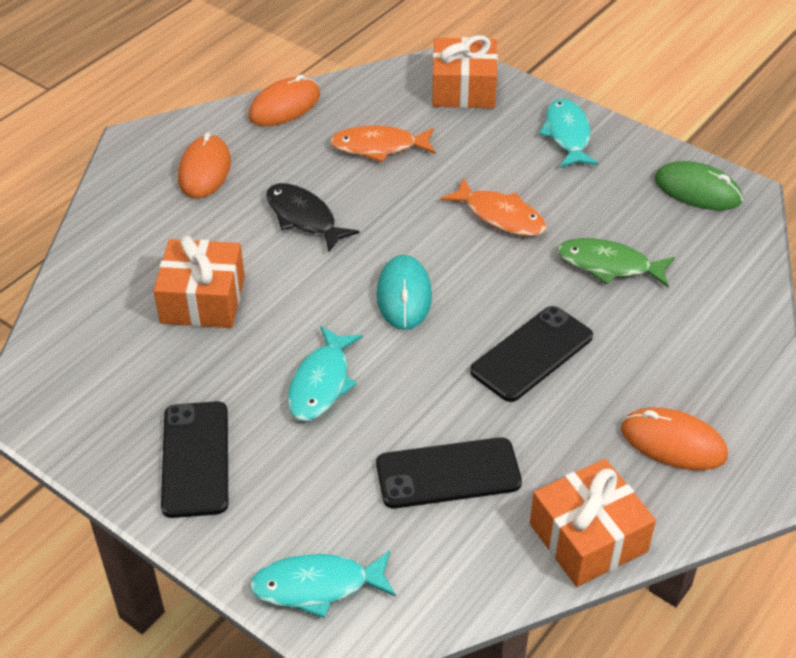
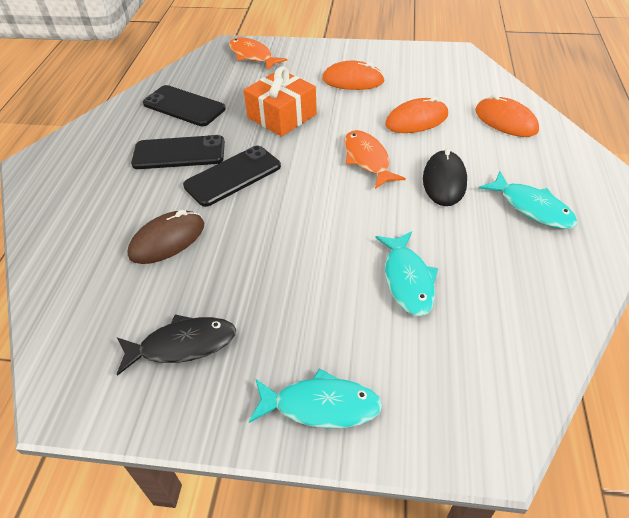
black mouse: none = 0 -> [423,148,467,206] = 1
brown mouse: none = 0 -> [127,210,204,264] = 1
green fish: [557,238,675,287] = 1 -> none = 0
green mouse: [654,161,743,210] = 1 -> none = 0
orange gift: [153,236,245,328] [432,35,498,108] [530,459,656,587] = 3 -> [244,66,317,137] = 1
turquoise mouse: [376,255,432,330] = 1 -> none = 0

